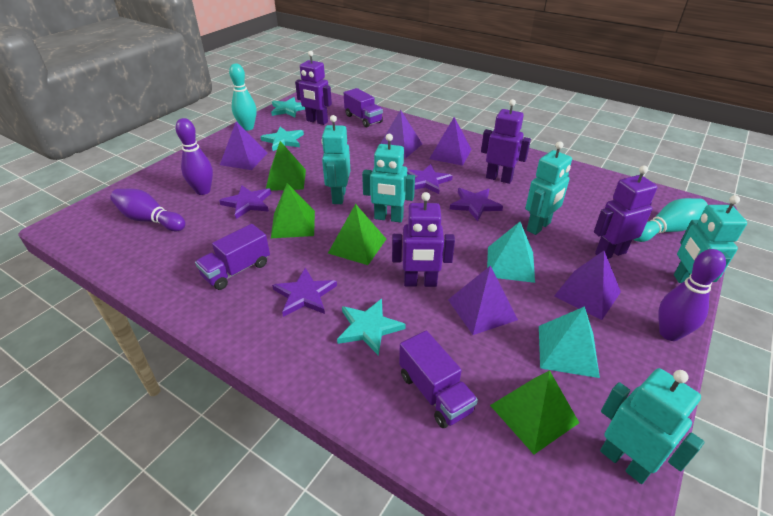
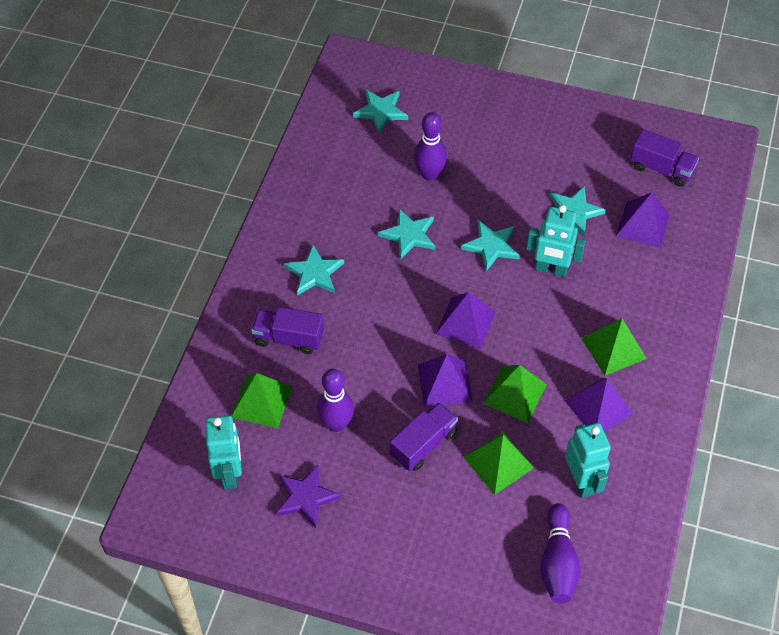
purple pyramid: [220,121,268,170] [380,110,422,158] [429,117,472,166] [448,266,518,335] [554,251,621,320] = 5 -> [418,354,472,407] [436,292,496,349] [565,378,633,432] [616,192,670,248] = 4
purple robot: [295,51,332,125] [392,192,455,287] [481,99,531,184] [594,166,657,259] = 4 -> none = 0
purple star: [219,186,271,219] [272,268,337,317] [407,164,453,194] [450,188,503,221] = 4 -> [276,465,342,528] = 1
turquoise bowling pin: [229,63,256,131] [633,198,708,242] = 2 -> none = 0
turquoise pyramid: [487,222,535,283] [539,306,600,378] = 2 -> none = 0
turquoise robot: [321,115,350,204] [362,134,415,223] [525,141,572,235] [600,368,704,484] [674,195,747,283] = 5 -> [205,415,242,489] [526,205,586,277] [565,423,611,498] = 3
turquoise star: [261,127,304,151] [271,97,305,117] [337,299,406,356] = 3 -> [284,245,344,296] [353,90,408,134] [378,209,435,259] [461,220,520,271] [550,186,606,235] = 5

